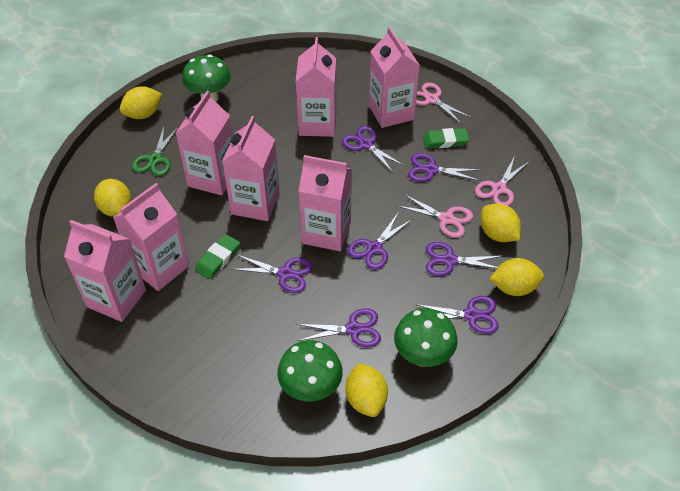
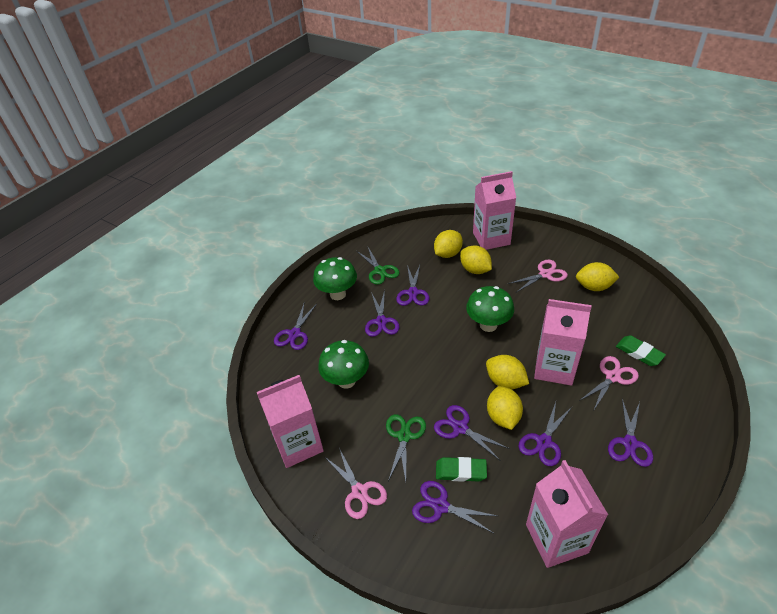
green scissors: [132,126,179,176] = 1 -> [357,247,400,285] [386,414,426,481] = 2
pink carton: [64,220,146,322] [113,183,189,291] [176,91,233,195] [222,116,279,221] [295,37,336,137] [299,155,352,251] [369,27,420,128] = 7 -> [257,375,324,468] [473,171,516,250] [526,460,608,568] [534,299,592,386] = 4

